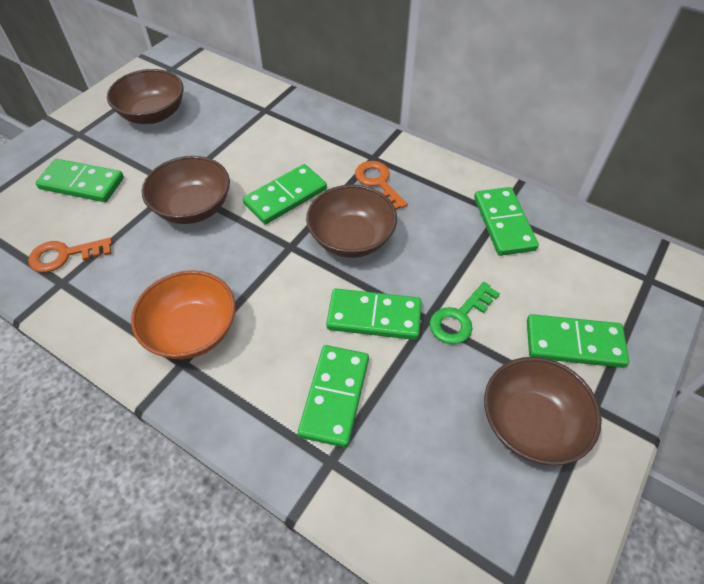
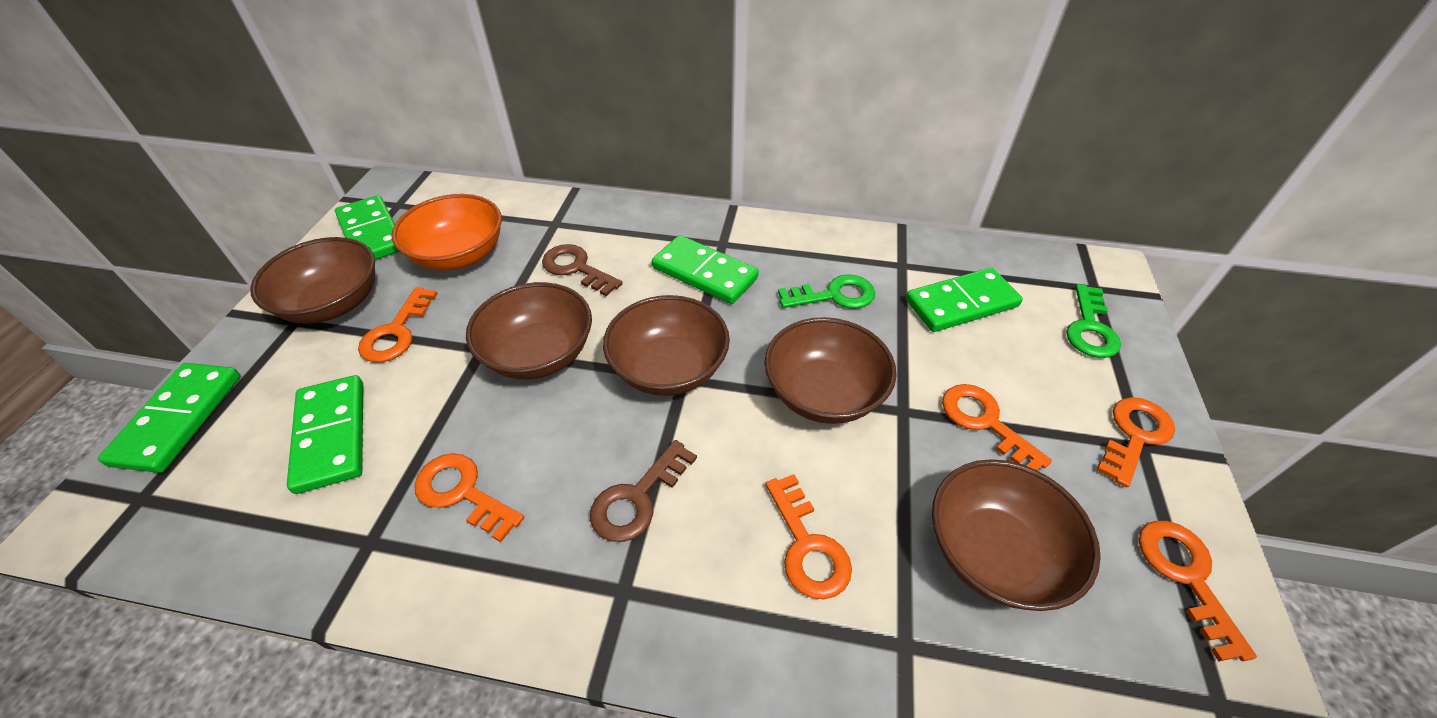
brown bowl: [107,69,183,124] [142,156,230,224] [306,185,397,258] [484,357,602,466] = 4 -> [250,237,375,324] [466,282,592,380] [603,295,730,396] [764,317,896,424] [932,459,1101,611] = 5
brown key: none = 0 -> [542,244,623,296] [590,440,697,542] = 2
green domino: [36,159,124,202] [243,164,327,224] [298,345,369,448] [326,288,422,340] [474,187,539,256] [527,314,629,368] = 6 -> [98,363,241,473] [287,375,363,494] [335,195,400,260] [652,235,759,304] [906,268,1023,332] = 5
green key: [429,282,500,344] = 1 -> [778,274,875,309] [1066,284,1121,358] = 2
orange key: [28,238,112,272] [355,161,408,210] = 2 -> [358,287,438,362] [414,453,524,542] [766,474,852,599] [942,384,1052,471] [1097,397,1175,488] [1139,521,1257,662] = 6

